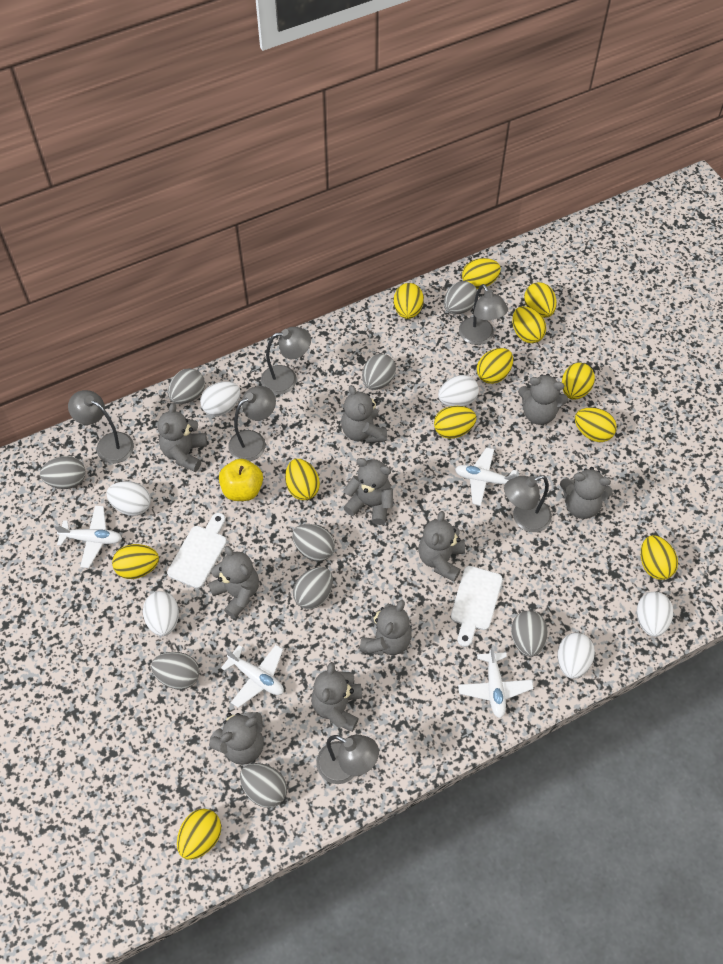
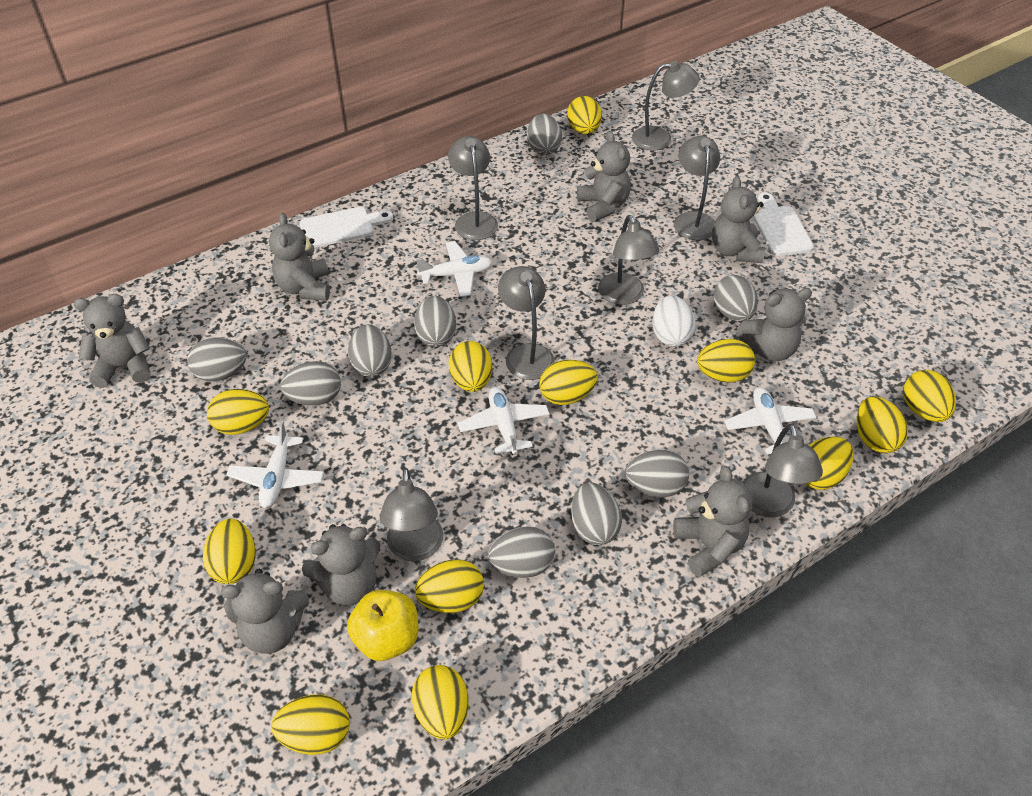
grey lamp: [68,390,134,464] [228,386,276,461] [261,327,311,395] [316,735,379,784] [459,284,508,345] [504,475,552,532] = 6 -> [380,468,443,561] [448,136,498,240] [498,266,555,380] [598,215,659,305] [632,61,700,150] [674,136,720,240] [742,424,823,517] = 7
grey teddy bear: [158,403,207,472] [208,546,259,619] [209,712,264,765] [311,662,362,732] [341,385,387,443] [343,458,393,525] [360,600,412,656] [418,511,465,582] [518,374,568,425] [560,467,613,519] = 10 -> [74,294,151,388] [221,569,309,654] [269,213,330,301] [302,524,380,605] [577,131,631,222] [673,466,752,577] [712,176,765,263] [736,288,812,362] = 8
white egg: [106,481,151,516] [143,591,179,636] [200,381,240,416] [438,375,479,407] [558,632,595,679] [637,592,673,637] = 6 -> [653,296,696,347] = 1

